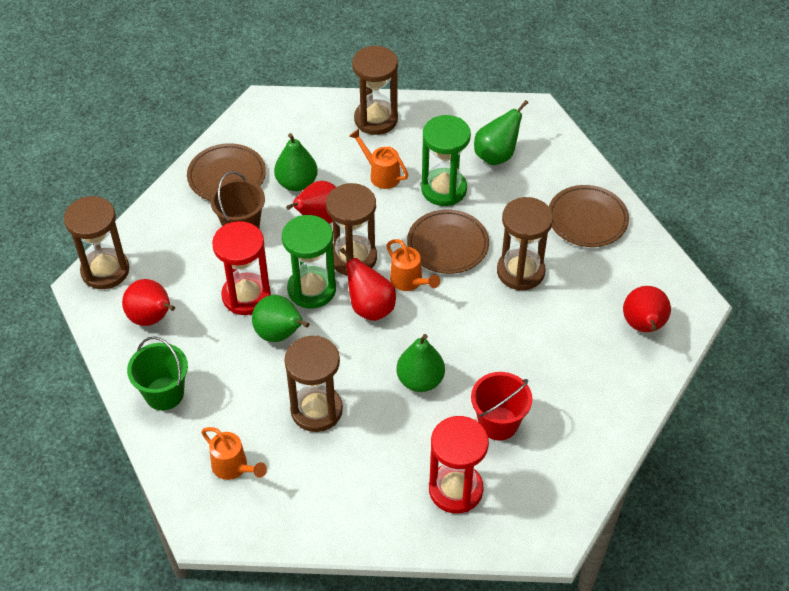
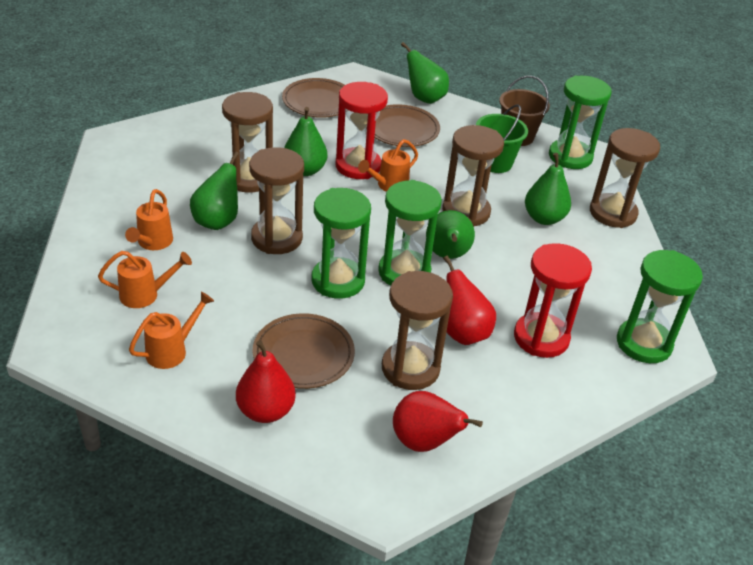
green hourglass: [282,215,336,308] [421,115,471,206] = 2 -> [312,188,371,299] [378,180,442,286] [549,76,611,169] [617,250,703,363] = 4
green pear: [252,295,309,342] [274,133,318,191] [397,334,445,392] [474,100,529,165] = 4 -> [190,151,239,230] [284,107,327,176] [401,42,449,104] [426,210,475,259] [525,153,571,225] = 5
orange watering can: [201,427,267,480] [349,129,408,189] [386,239,440,291] = 3 -> [98,251,192,308] [125,189,173,250] [129,291,214,369] [358,139,418,192] = 4
red bucket: [471,372,532,440] = 1 -> none = 0
red pear: [122,279,175,326] [286,181,336,224] [340,248,396,321] [623,286,671,332] = 4 -> [236,340,296,423] [393,391,483,452] [443,256,496,345] = 3

